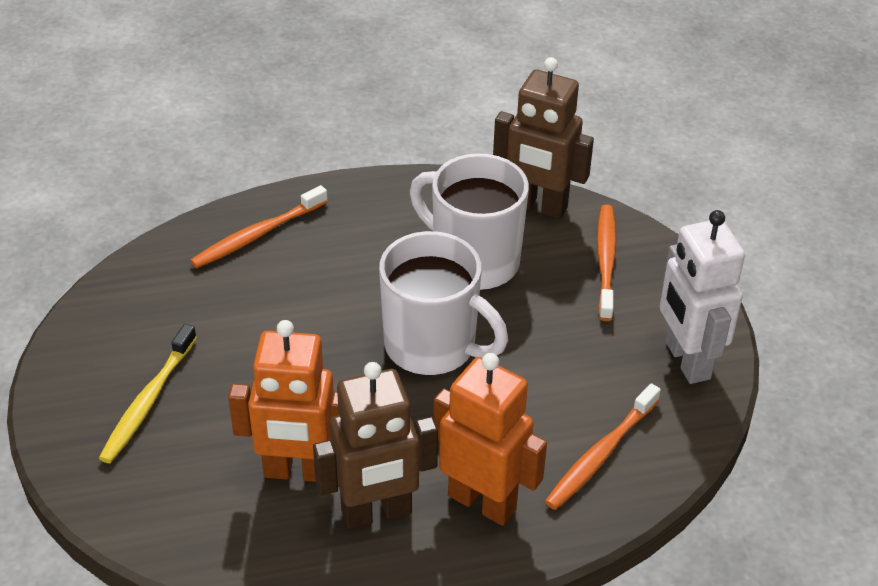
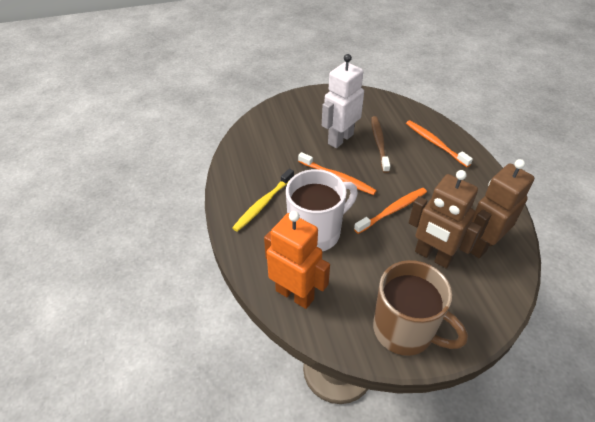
brown mug: none = 0 -> [373,260,468,356] = 1
brown toothbrush: none = 0 -> [371,116,390,173] = 1
orange robot: [228,320,339,482] [434,353,547,526] = 2 -> [264,211,330,309] = 1
white mug: [379,231,508,375] [410,153,529,290] = 2 -> [286,169,358,251] = 1

